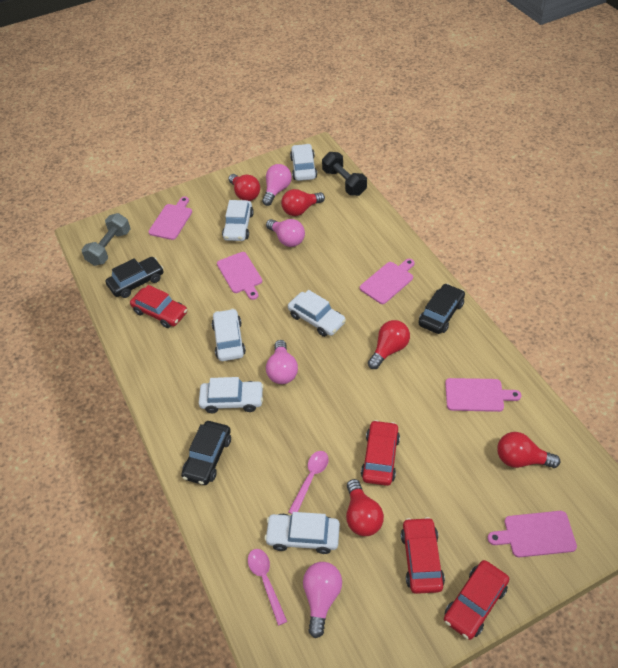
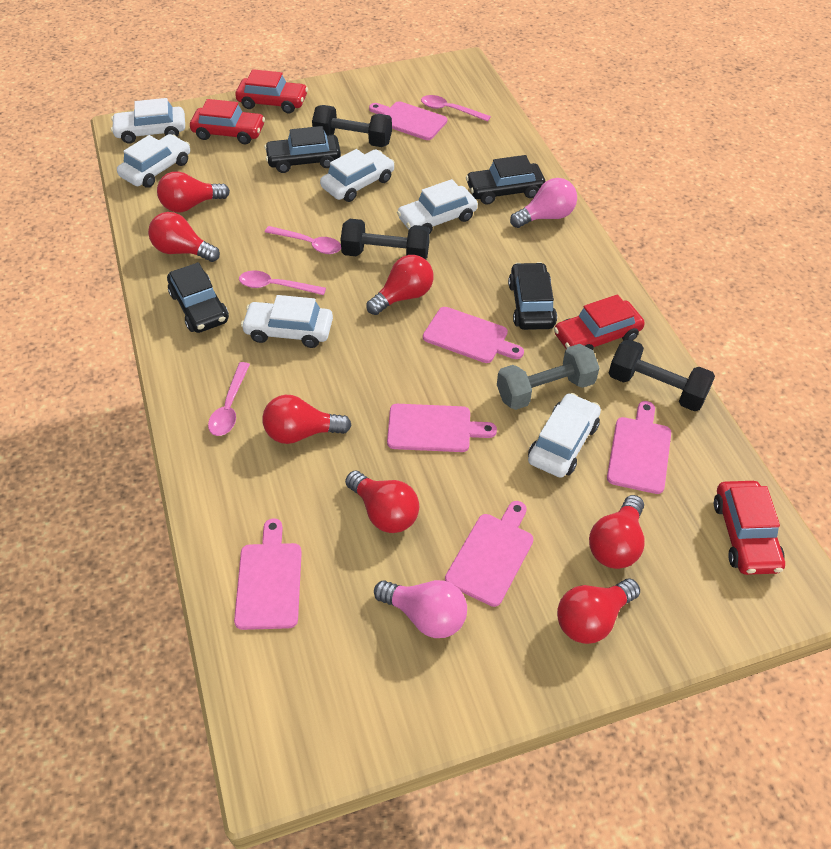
black car: [106,257,163,298] [181,421,231,485] [419,283,465,334] = 3 -> [167,262,229,333] [264,126,341,173] [466,155,546,205] [508,262,557,330] = 4
black dumbbell: [322,152,367,196] = 1 -> [312,105,392,147] [340,219,430,260] [609,339,715,411] = 3
pink cutting board: [148,197,192,240] [217,252,262,300] [360,259,415,304] [445,378,521,412] [487,511,577,558] = 5 -> [234,518,302,630] [369,101,447,140] [387,404,497,452] [423,307,524,363] [445,501,534,607] [607,401,671,494] = 6
pink light bulb: [262,164,292,206] [266,219,305,247] [266,340,298,384] [303,562,342,638] = 4 -> [374,580,467,638] [510,178,577,228] = 2
pink spoon: [248,549,287,626] [288,451,329,514] = 2 -> [208,362,250,436] [239,270,326,295] [265,226,341,254] [421,95,491,122] = 4
red light bulb: [228,174,260,201] [281,189,325,216] [346,479,384,536] [368,320,410,369] [497,432,560,468] = 5 -> [148,212,220,262] [157,171,230,212] [263,395,351,444] [345,471,419,533] [366,255,434,315] [557,579,640,644] [589,495,645,569] = 7

